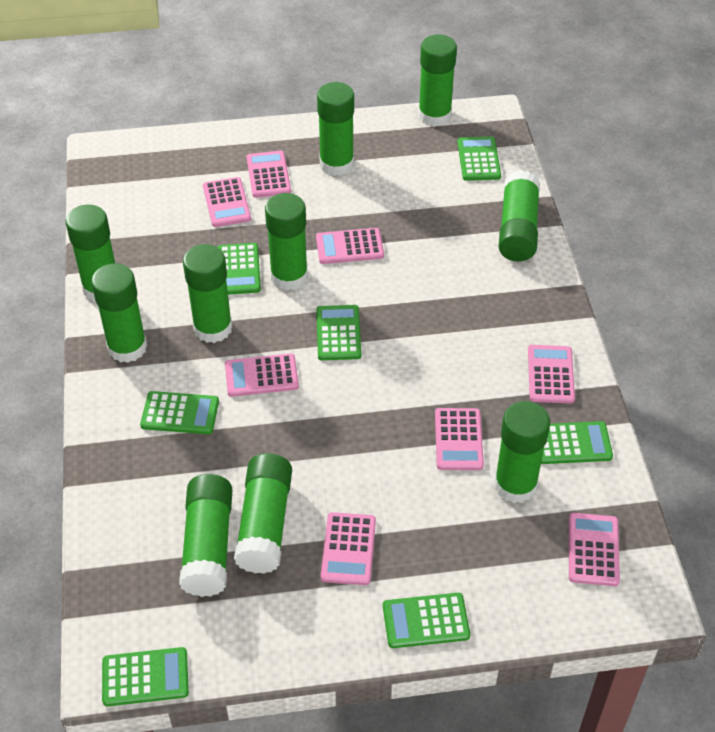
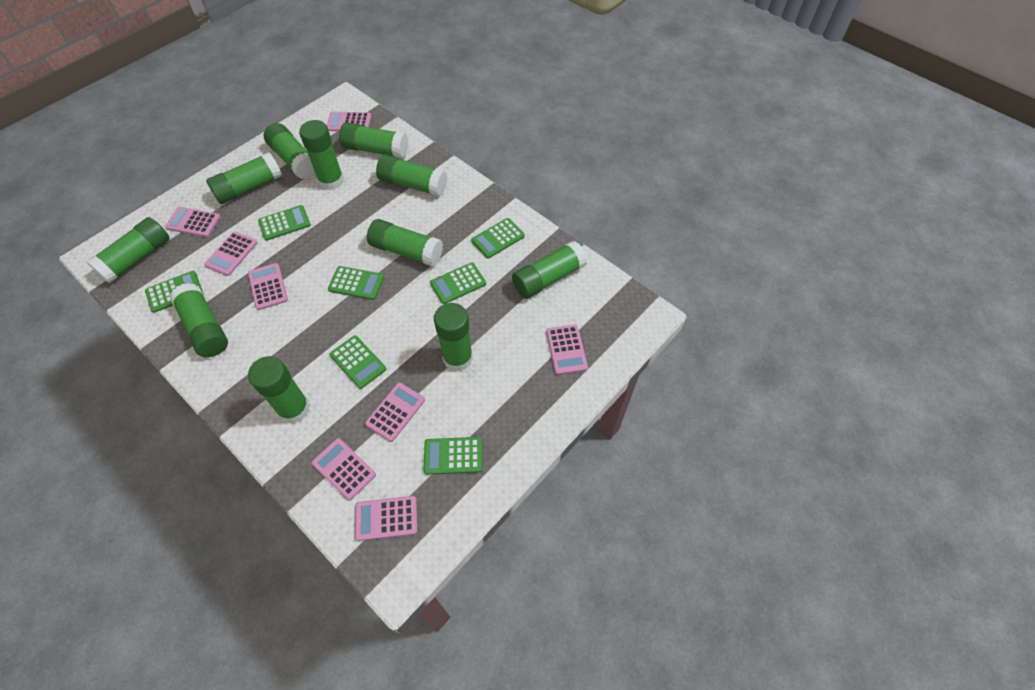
green glue stick: [66,205,115,302] [91,263,147,363] [179,474,232,597] [183,244,233,343] [234,453,292,574] [265,193,308,290] [317,82,354,176] [418,34,457,127] [494,401,550,503] [498,170,540,261] = 10 -> [86,217,169,283] [170,283,228,357] [206,152,282,204] [248,356,310,423] [264,123,315,180] [299,120,344,190] [339,122,409,158] [367,219,443,267] [376,154,447,197] [434,303,473,371] [512,241,587,299] = 11

